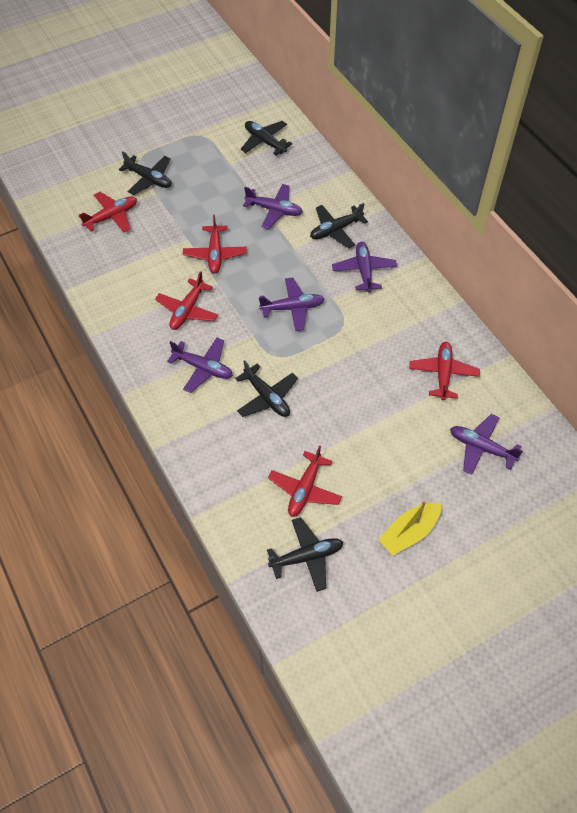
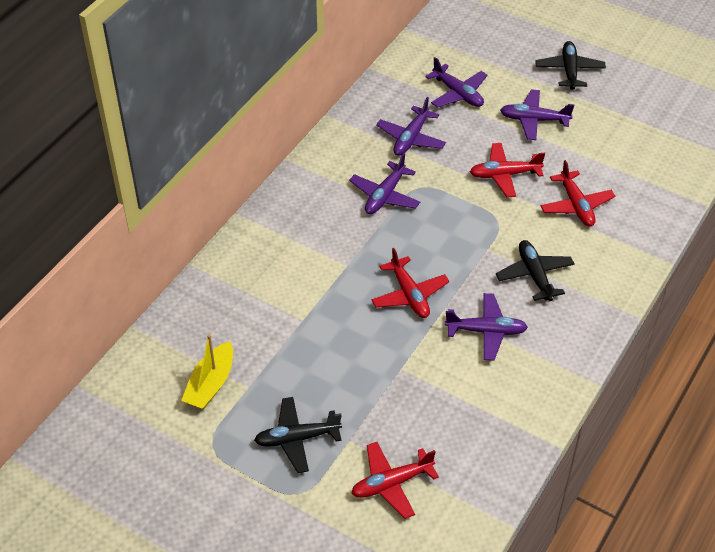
black plane: [119,151,172,195] [235,360,298,417] [241,121,293,155] [267,517,344,592] [310,203,368,248] = 5 -> [254,397,342,473] [496,240,575,301] [535,41,606,90] = 3
red plane: [79,192,137,232] [155,271,218,330] [183,215,247,273] [268,446,342,517] [409,342,480,400] = 5 -> [351,442,439,519] [371,248,449,318] [470,143,545,198] [541,160,615,226] = 4

